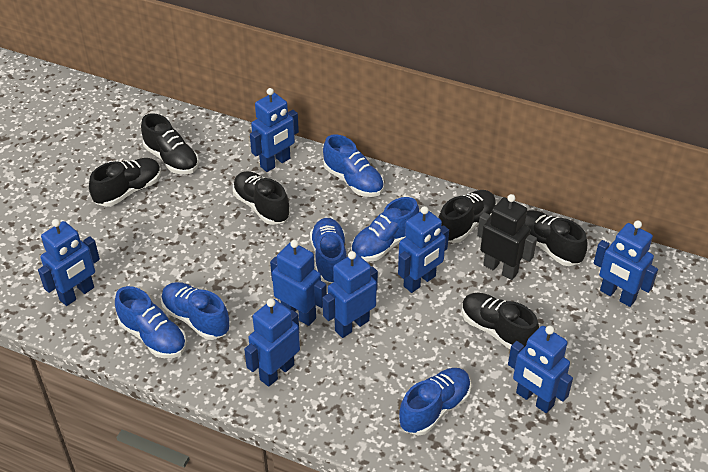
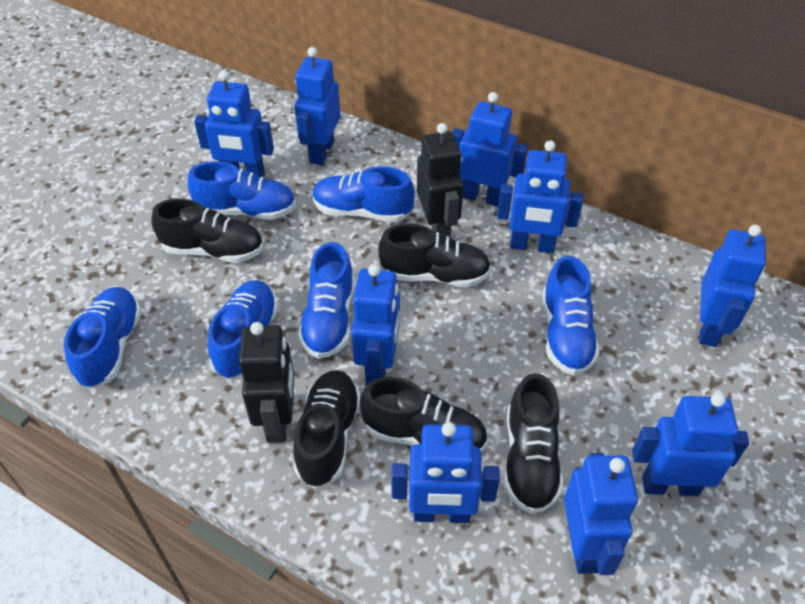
black robot: [477,194,537,280] = 1 -> [239,322,294,443] [417,123,463,238] = 2
black shoe: [89,158,161,207] [141,113,199,174] [233,171,290,225] [438,190,497,243] [462,293,539,349] [524,210,587,266] = 6 -> [151,199,263,263] [293,370,361,487] [360,377,488,453] [378,224,491,287] [504,373,563,514] = 5
blue robot: [38,219,100,306] [244,298,300,387] [250,88,299,172] [270,240,327,326] [323,251,378,338] [398,206,449,293] [508,326,573,413] [594,220,658,307] = 8 -> [194,70,274,177] [294,47,340,165] [351,264,400,384] [391,422,500,523] [452,92,528,207] [497,141,583,253] [564,453,638,575] [632,393,749,496] [699,225,766,347] = 9

